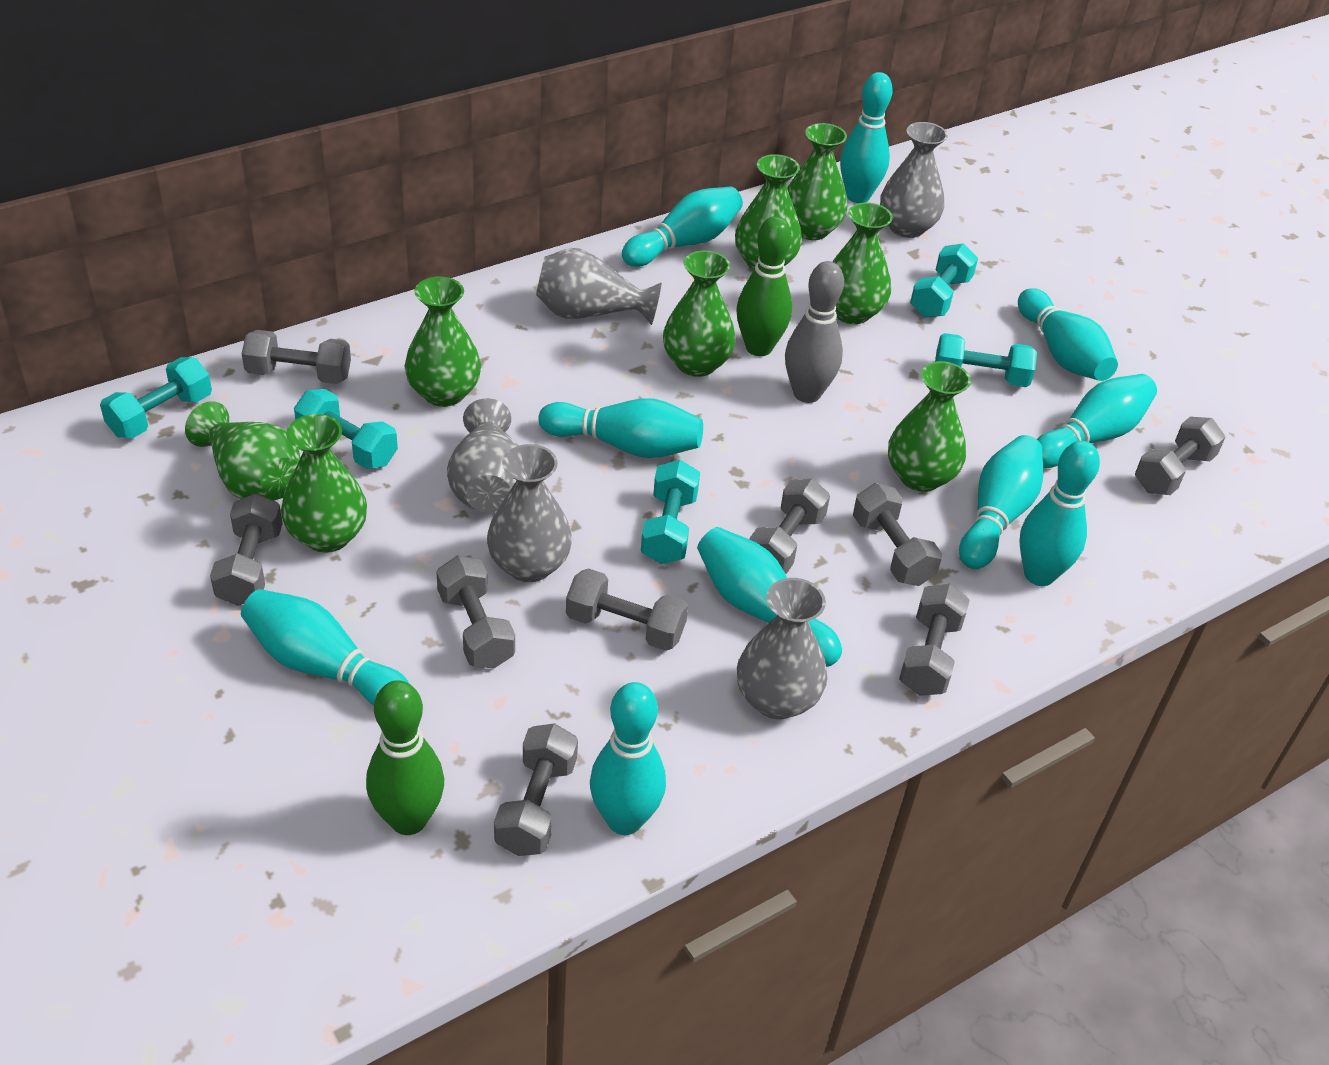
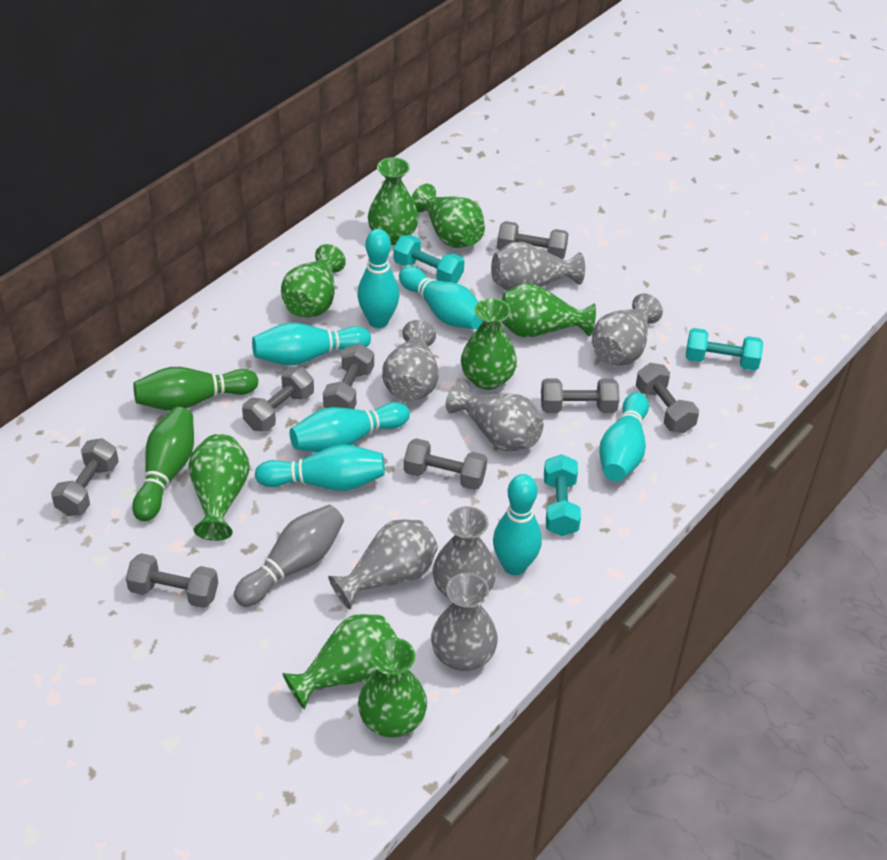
grey dumbbell: [210,493,283,606] [242,330,351,384] [436,556,515,669] [494,723,578,856] [566,568,688,651] [749,479,830,574] [853,483,942,586] [899,584,969,696] [1135,417,1225,495] = 9 -> [51,438,119,516] [126,553,218,608] [242,367,314,432] [323,344,374,409] [404,438,487,490] [497,221,568,259] [541,378,619,413] [636,363,699,433] = 8
grey vase: [447,398,519,513] [487,444,572,582] [536,248,662,325] [737,578,827,719] [880,122,948,238] = 5 -> [328,519,438,609] [382,320,439,402] [431,573,498,671] [433,506,497,598] [446,380,544,452] [491,241,585,291] [592,294,663,365] = 7
turquoise bowling pin: [241,589,410,706] [538,398,703,458] [590,682,666,835] [622,186,743,267] [697,527,842,667] [840,72,893,203] [959,435,1043,569] [1018,288,1118,381] [1019,441,1100,586] [1037,374,1157,468] = 10 -> [252,323,371,365] [255,444,385,491] [290,402,410,452] [357,229,399,328] [399,266,483,329] [493,474,542,575] [599,392,649,481] = 7
turquoise dumbbell: [100,357,212,438] [294,389,398,469] [641,460,700,564] [910,243,978,318] [935,333,1037,387] = 5 -> [393,235,464,283] [544,454,581,536] [686,328,763,371] = 3

